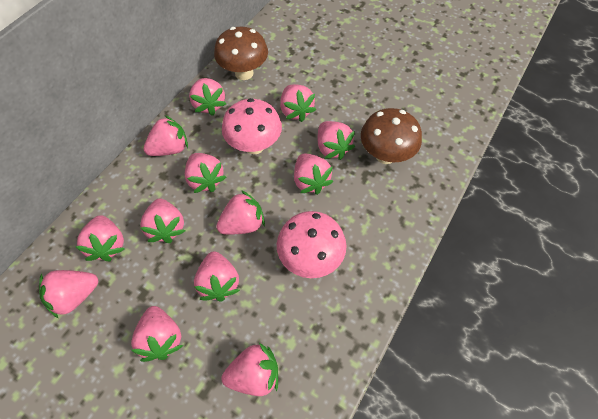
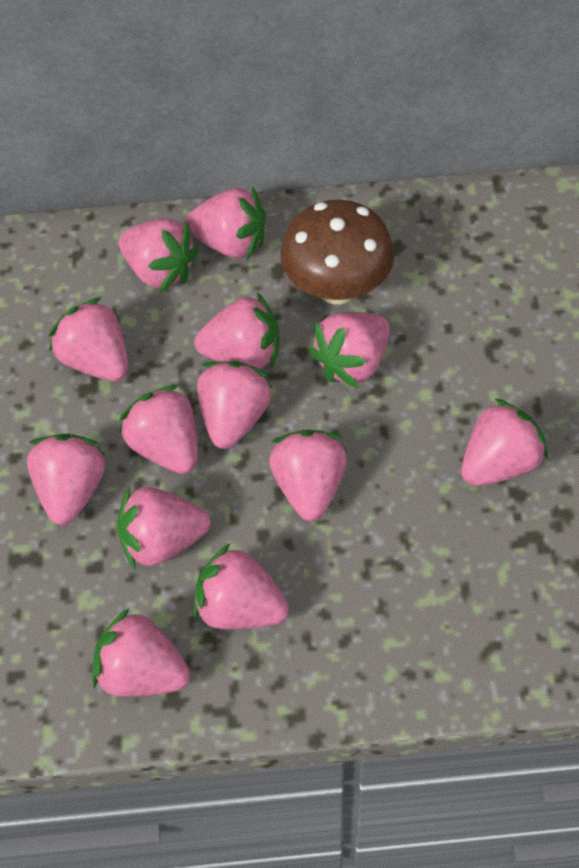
brown mushroom: [214,27,268,80] [361,108,422,164] = 2 -> [280,200,395,304] = 1
pink mushroom: [222,98,282,154] [277,211,346,278] = 2 -> none = 0

